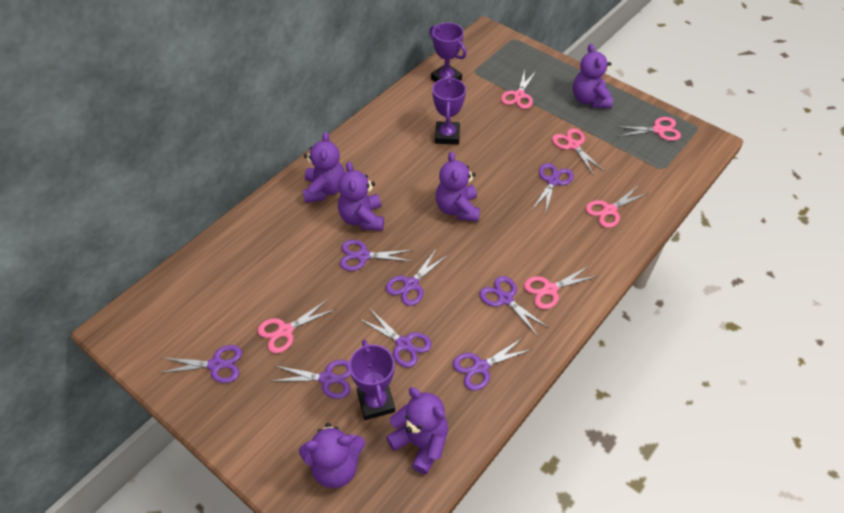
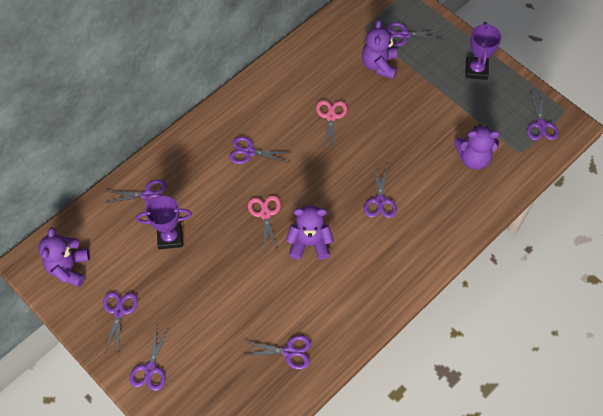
pink scissors: [258,299,336,353] [501,69,537,109] [524,266,598,309] [552,128,605,175] [586,186,648,228] [615,117,681,141] = 6 -> [248,195,281,252] [316,100,347,152] = 2
purple teddy bear: [299,423,365,488] [303,132,345,203] [338,161,384,231] [386,387,448,474] [436,151,480,222] [573,44,613,108] = 6 -> [38,227,90,287] [286,205,334,260] [362,20,397,79] [454,124,500,170] = 4
purple trophy: [349,339,395,420] [429,23,467,82] [432,77,466,145] = 3 -> [136,196,192,249] [465,22,502,80] = 2

